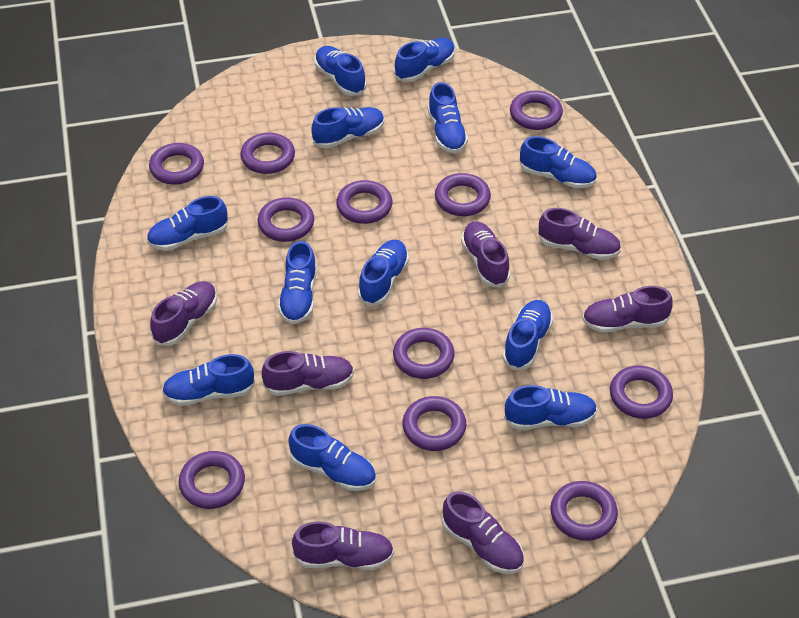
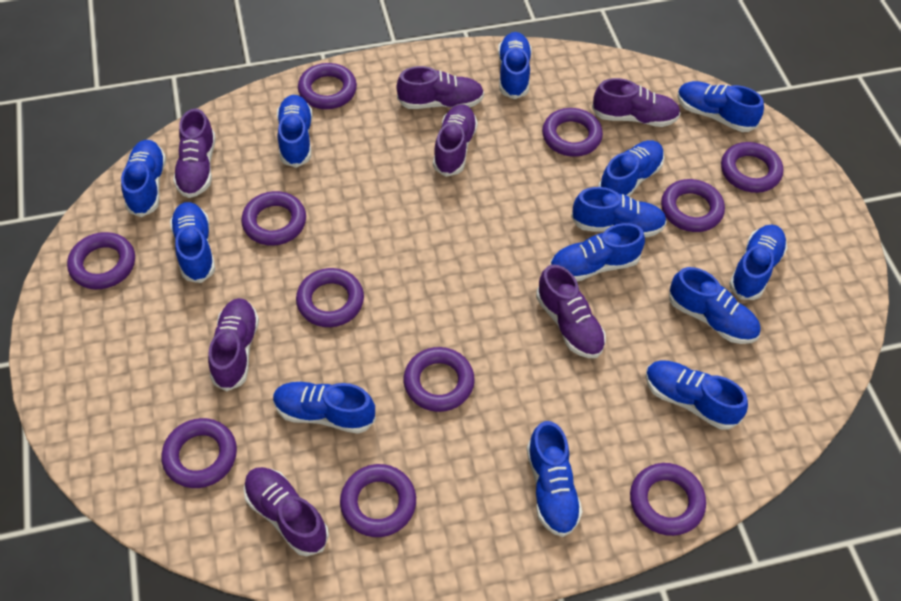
blue shoe: [147,196,228,251] [162,354,255,406] [278,241,317,324] [288,424,376,491] [311,107,384,148] [315,46,366,96] [358,240,409,306] [394,38,455,82] [428,82,468,153] [502,300,553,370] [504,385,597,430] [520,136,597,188] = 12 -> [121,140,166,217] [170,202,215,283] [273,382,376,434] [277,95,312,168] [498,32,532,99] [527,421,582,537] [550,223,645,281] [571,187,667,237] [598,140,664,197] [645,360,748,430] [669,267,761,344] [677,81,764,132] [729,224,787,300] = 13

